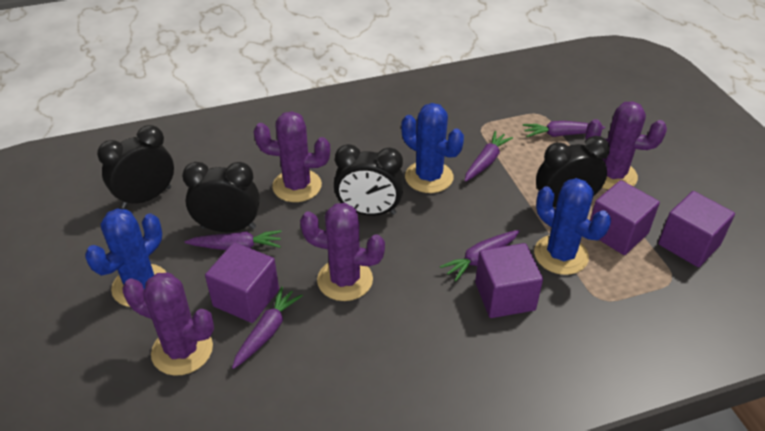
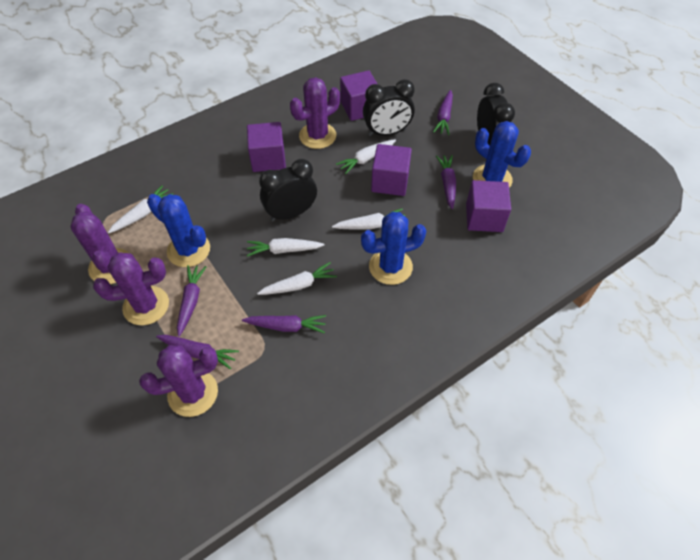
black clock: [97,125,174,208] [182,162,260,232] [334,144,404,216] [536,136,610,208] = 4 -> [259,159,317,222] [363,79,415,136] [477,83,515,145] = 3
white carrot: none = 0 -> [108,185,174,233] [247,238,324,257] [257,262,337,295] [332,208,405,230] [336,139,396,174] = 5

